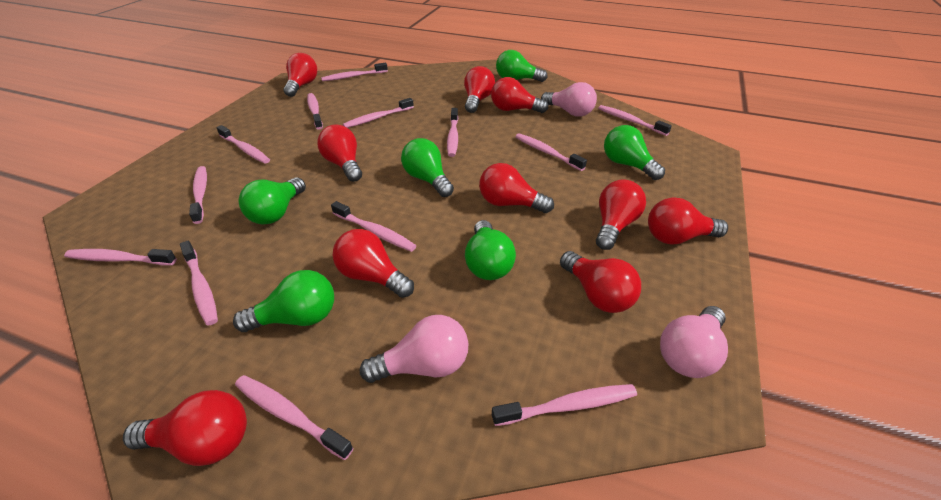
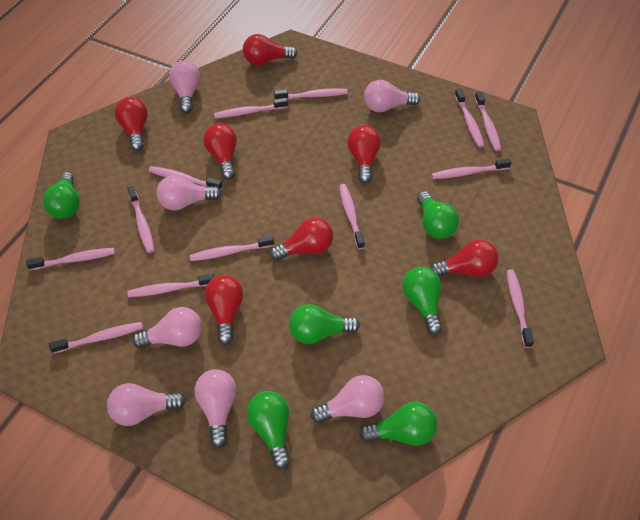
pink light bulb: [360,315,469,383] [541,82,597,117] [660,306,728,378] = 3 -> [107,383,186,426] [132,307,202,348] [157,175,221,210] [169,60,200,113] [194,369,237,448] [311,375,385,423] [364,80,420,112] = 7
red light bulb: [123,390,247,466] [283,53,317,97] [317,125,362,182] [332,229,414,298] [464,66,495,113] [479,163,554,213] [491,77,548,113] [560,251,641,313] [596,179,646,250] [648,197,728,245] = 10 -> [115,97,148,151] [203,123,237,180] [205,275,243,345] [243,34,298,65] [270,217,333,261] [347,125,381,183] [430,239,499,277] = 7

